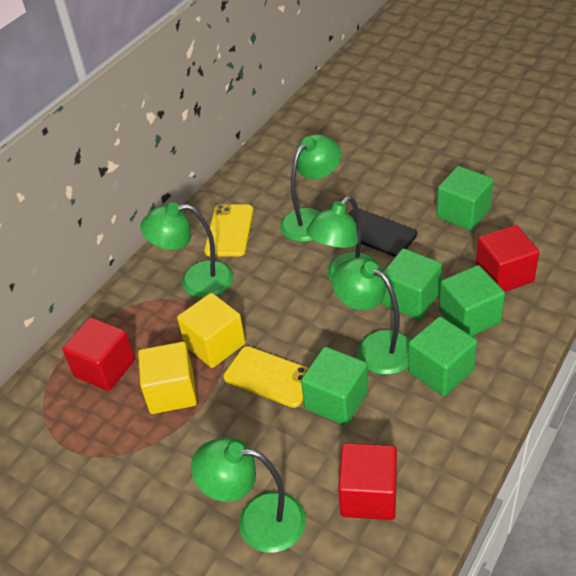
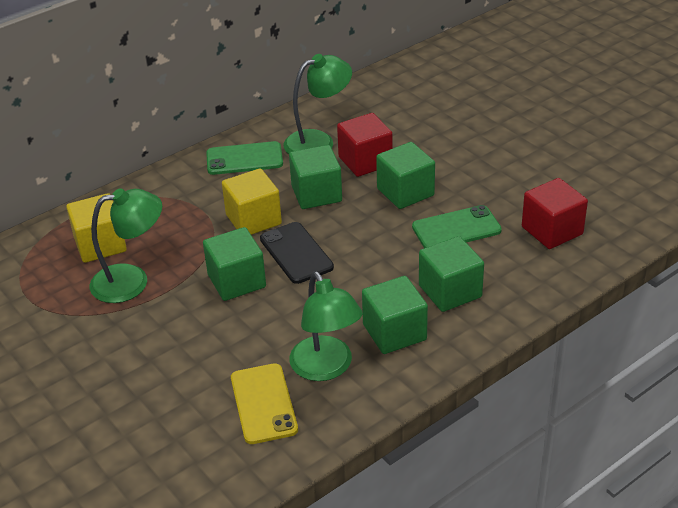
green lamp: [140,202,233,298] [191,437,306,553] [280,134,341,242] [306,196,378,282] [332,257,410,375] = 5 -> [90,188,162,303] [283,54,352,154] [289,271,363,381] = 3
green phone: none = 0 -> [206,141,283,175] [412,205,502,248] = 2
red cube: [62,318,135,391] [338,443,397,520] [475,225,539,292] = 3 -> [337,113,393,177] [522,178,588,249] = 2
yellow phone: [205,204,254,257] [223,346,308,408] = 2 -> [231,363,298,444] = 1

